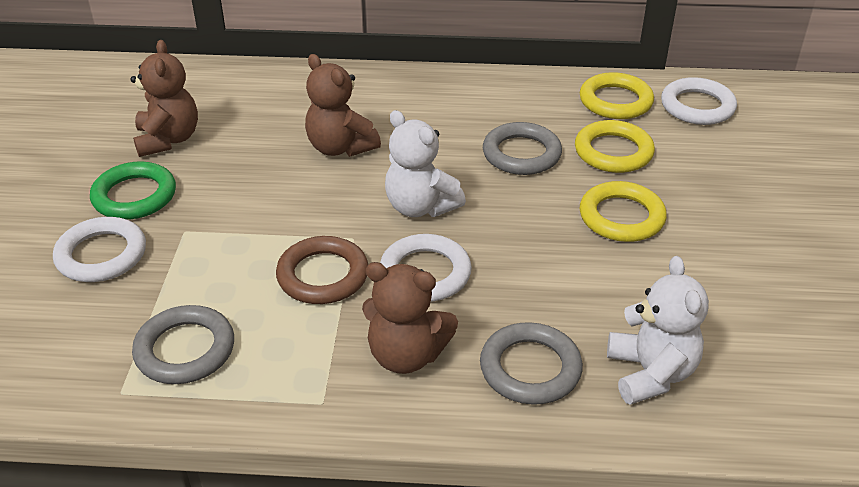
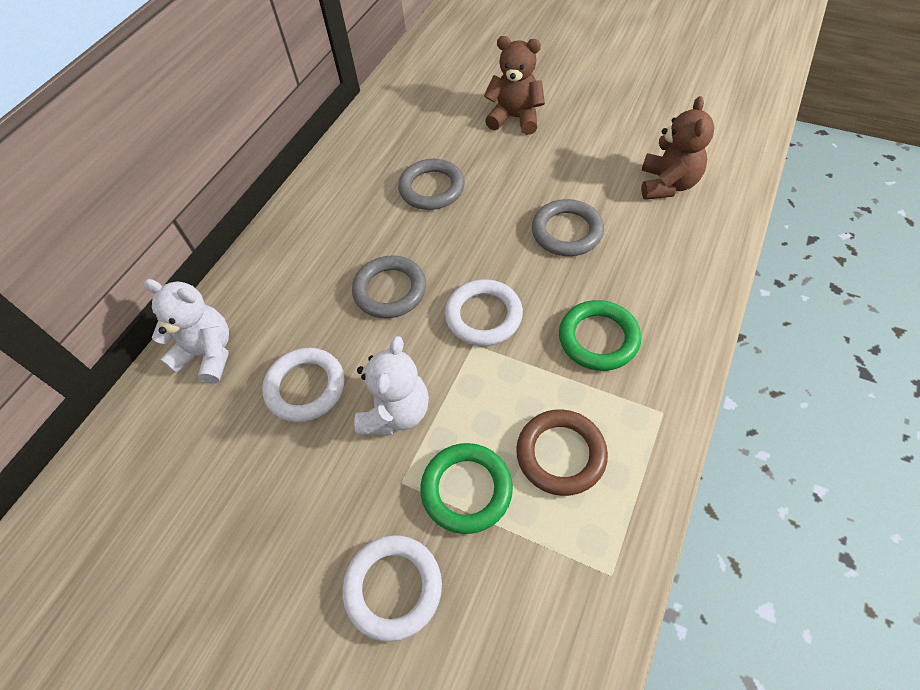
brown teddy bear: [130,40,198,157] [305,54,381,157] [362,262,458,374] = 3 -> [484,36,545,135] [641,96,715,200] = 2
green ring: [90,161,176,220] = 1 -> [420,443,513,534] [559,300,641,371] = 2
yellow ring: [575,120,655,173] [580,72,654,119] [580,181,667,242] = 3 -> none = 0

